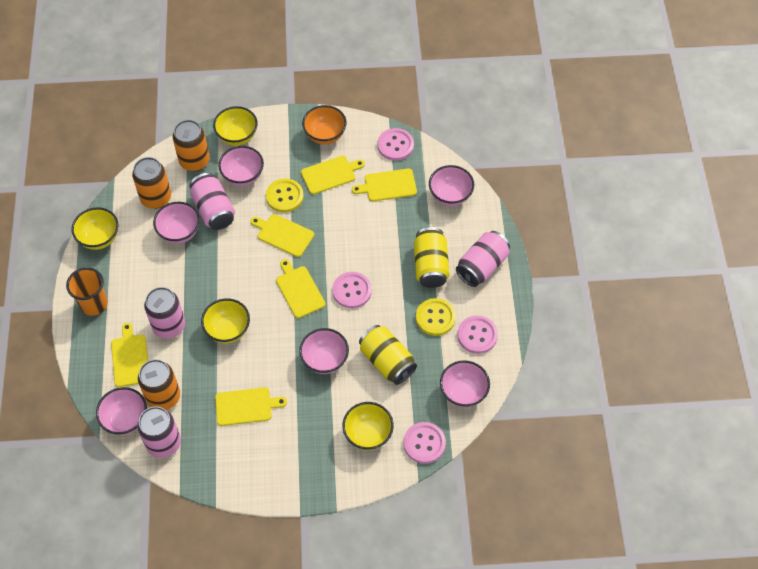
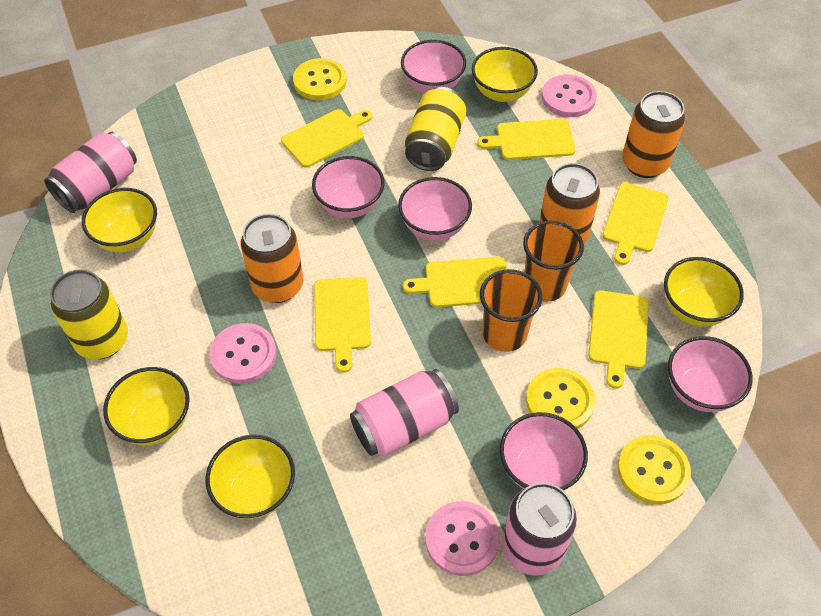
orange bowl: [302,105,347,145] = 1 -> none = 0
orange cup: [66,267,108,316] = 1 -> [480,269,542,352] [523,221,584,302] = 2
pink bowl: [96,387,147,435] [153,202,200,244] [218,146,264,186] [299,328,349,374] [429,165,474,206] [440,360,490,408] = 6 -> [312,156,385,218] [398,177,472,241] [401,40,466,93] [500,412,588,490] [668,336,753,412] = 5
pink button: [332,272,372,308] [377,128,414,161] [403,422,446,464] [457,316,498,354] = 4 -> [209,323,277,384] [425,501,500,576] [542,74,597,117] = 3
pink can: [137,406,181,458] [144,287,185,339] [189,173,235,230] [456,231,510,287] = 4 -> [44,132,137,213] [350,369,459,457] [502,483,577,575] = 3
yellow bowl: [72,207,118,250] [201,298,250,343] [213,106,258,146] [342,402,394,450] = 4 -> [82,188,157,252] [103,367,190,445] [205,435,295,519] [472,47,538,102] [664,257,744,327] = 5
yellow button: [266,178,304,212] [416,298,456,336] = 2 -> [293,58,347,100] [526,368,595,429] [617,435,691,504] = 3

